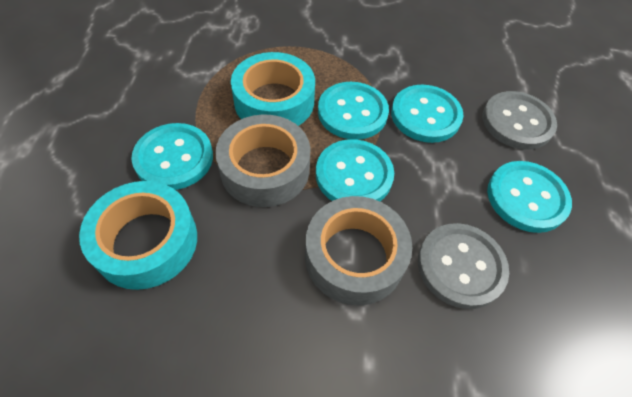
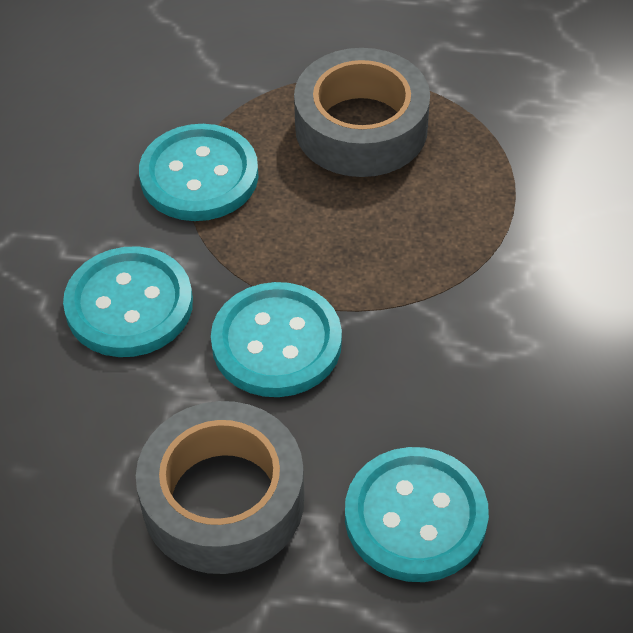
grey button: [418,223,509,309] [483,91,557,150] = 2 -> none = 0
turquoise button: [131,123,213,190] [316,139,394,201] [318,82,389,140] [391,85,464,143] [487,161,572,233] = 5 -> [63,246,193,357] [139,124,258,221] [211,282,342,397] [345,447,489,582] = 4
turquoise tape: [79,181,197,290] [231,52,315,126] = 2 -> none = 0

